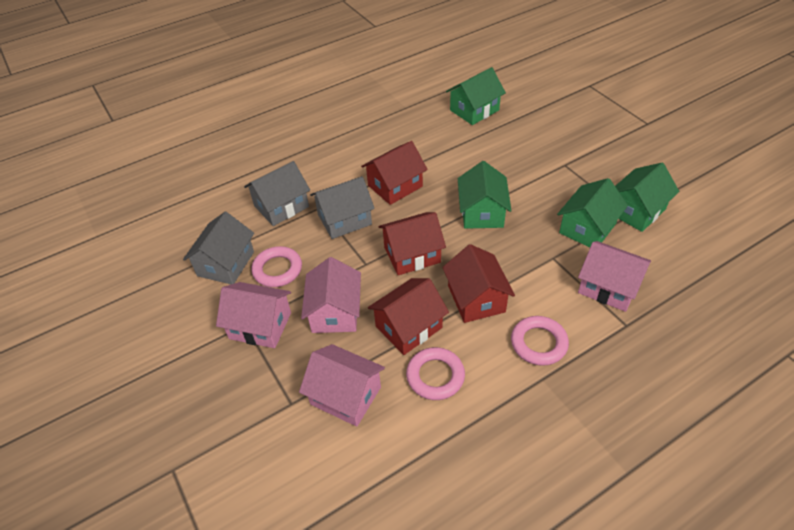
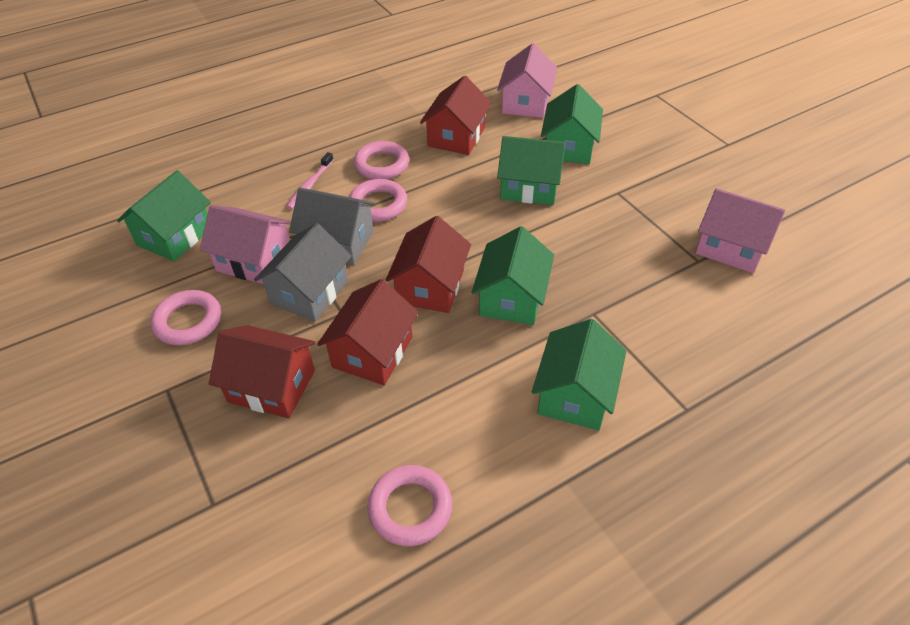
green house: [446,67,506,125] [458,161,512,229] [557,178,628,247] [615,163,679,232] = 4 -> [117,170,211,261] [472,226,554,325] [497,136,565,205] [532,319,626,430] [541,84,603,164] = 5
grey house: [183,212,254,284] [244,161,310,226] [310,176,375,239] = 3 -> [254,223,352,322] [289,188,376,265] = 2
pink house: [216,282,291,348] [299,344,385,427] [301,257,361,333] [578,241,651,312] = 4 -> [200,205,291,284] [497,43,557,118] [695,188,785,273] = 3
pink ring: [251,246,302,287] [406,347,465,400] [511,316,569,366] = 3 -> [150,290,221,345] [349,179,407,222] [354,141,409,179] [367,465,452,546] = 4
pink toothbrush: none = 0 -> [286,152,334,209] = 1

